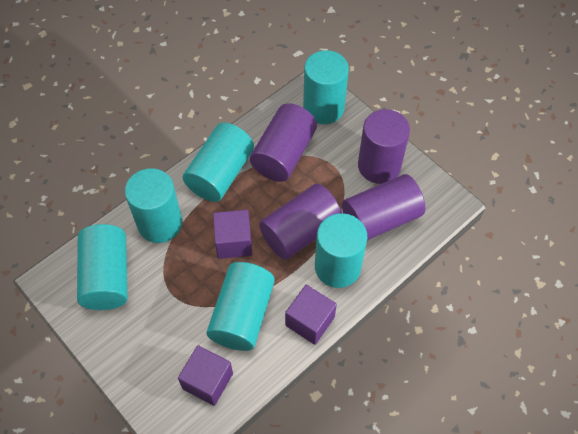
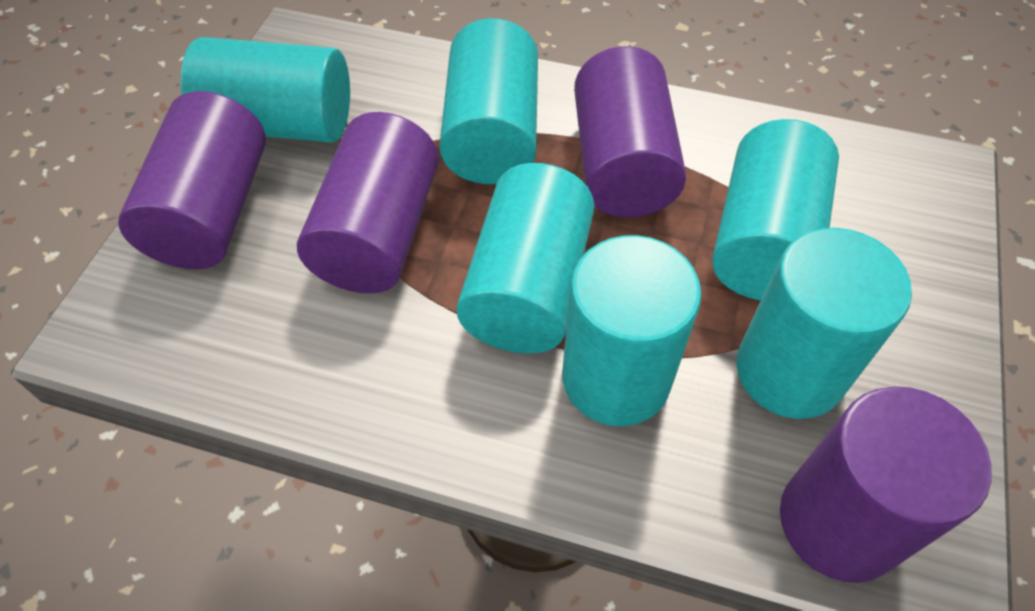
purple cube: [178,345,233,406] [213,210,252,259] [285,285,337,345] = 3 -> none = 0

